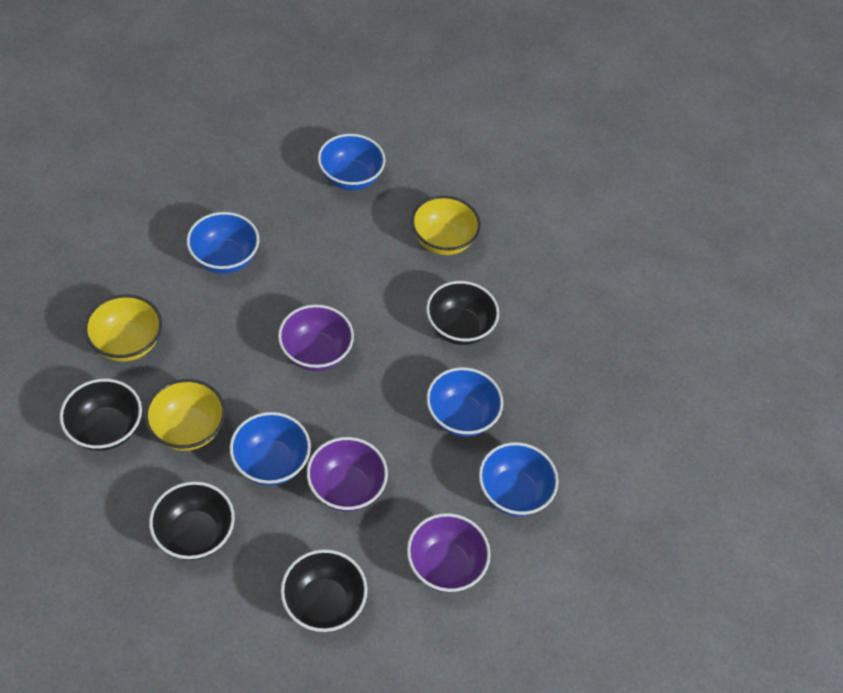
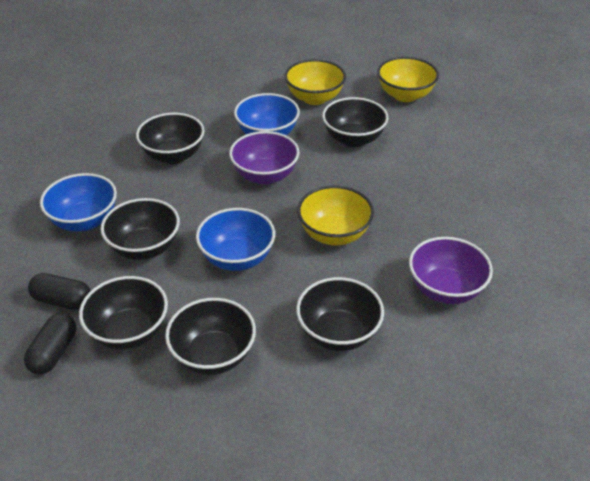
black bowl: [60,379,142,451] [149,481,235,560] [281,549,367,632] [426,281,499,345] = 4 -> [79,276,168,350] [101,198,180,260] [136,113,204,164] [165,298,256,375] [296,277,384,351] [322,97,388,147] = 6
black capsule: none = 0 -> [24,313,76,375] [28,273,91,310] = 2
blue bowl: [187,212,259,274] [230,412,311,486] [318,134,385,190] [427,367,503,437] [479,442,559,516] = 5 -> [40,173,117,232] [196,208,275,271] [234,93,300,135] = 3
purple bowl: [278,304,354,371] [307,437,388,512] [407,513,491,592] = 3 -> [229,131,300,185] [409,237,493,304] = 2

